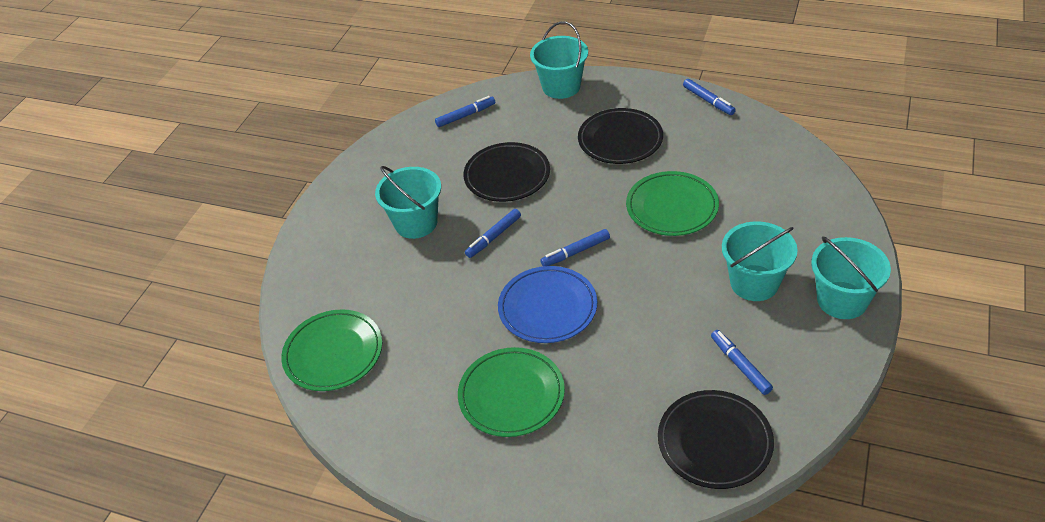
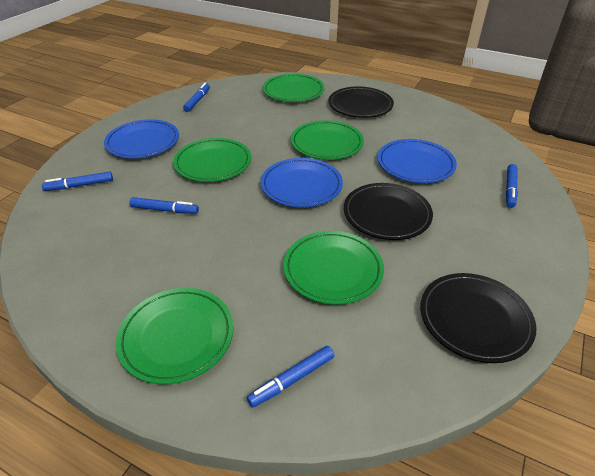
blue plate: [498,266,597,343] = 1 -> [104,119,179,159] [261,158,343,207] [378,139,457,183] = 3
green plate: [281,309,382,391] [458,347,565,437] [626,171,719,236] = 3 -> [116,288,234,384] [173,138,251,182] [263,74,325,102] [283,231,384,305] [291,120,364,160] = 5
turquoise bucket: [375,166,441,239] [530,21,588,99] [722,222,798,301] [811,236,891,319] = 4 -> none = 0

